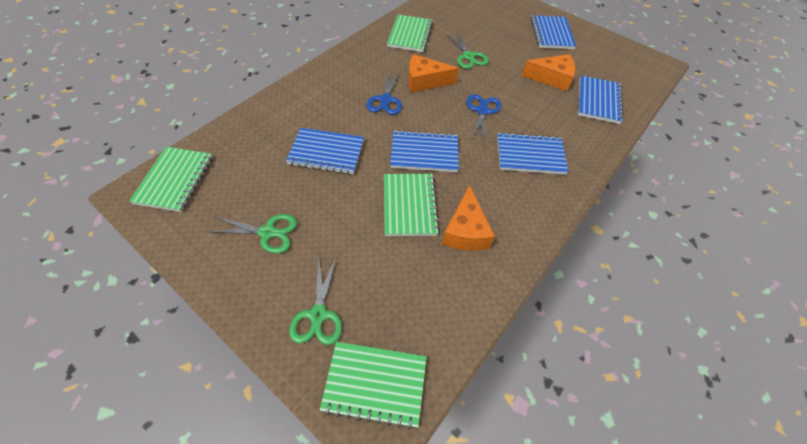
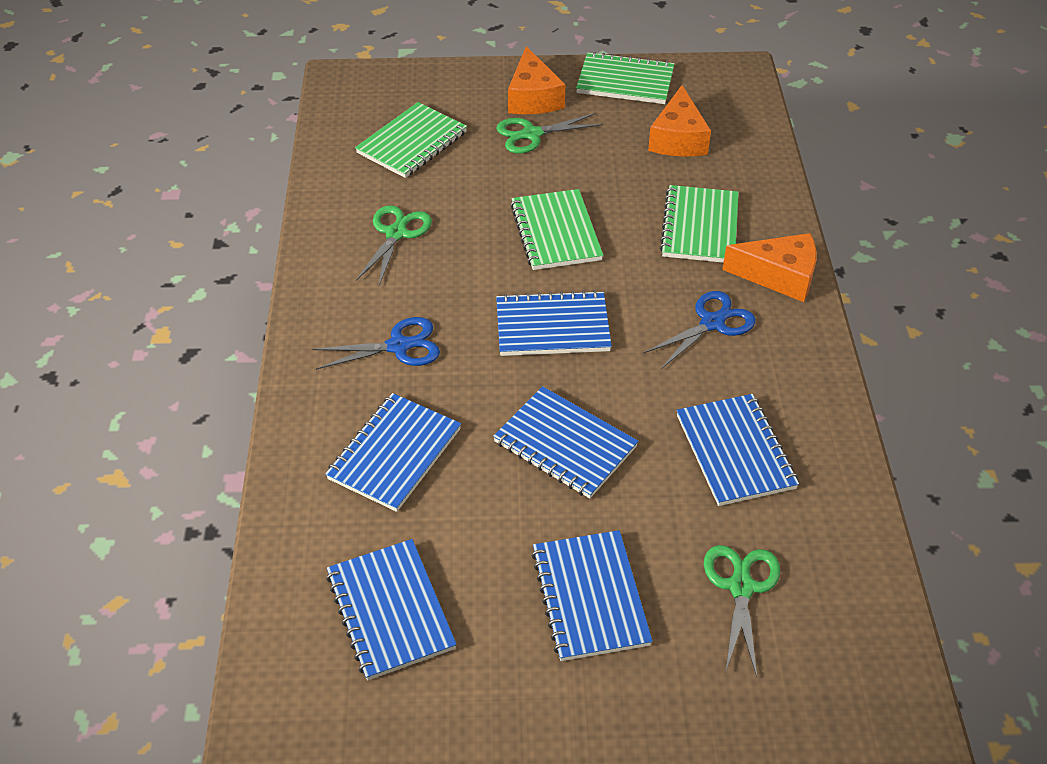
blue notebook: [286,128,364,174] [390,130,459,172] [497,132,569,175] [531,15,576,49] [578,76,624,124] = 5 -> [325,393,461,512] [326,539,457,681] [493,386,638,499] [496,290,612,356] [531,530,653,661] [677,394,799,506] = 6

